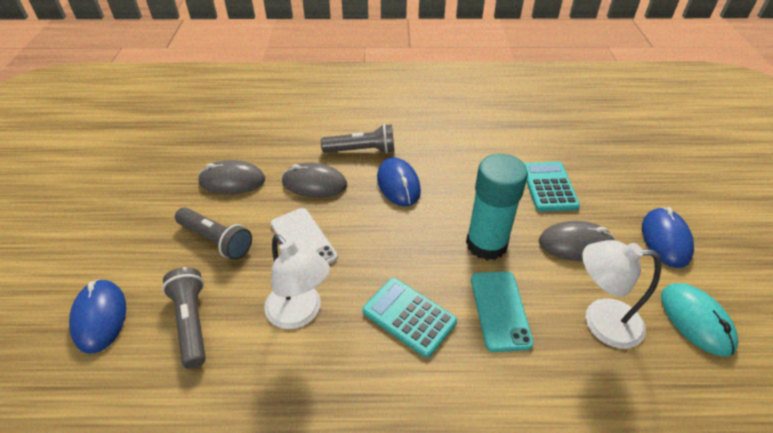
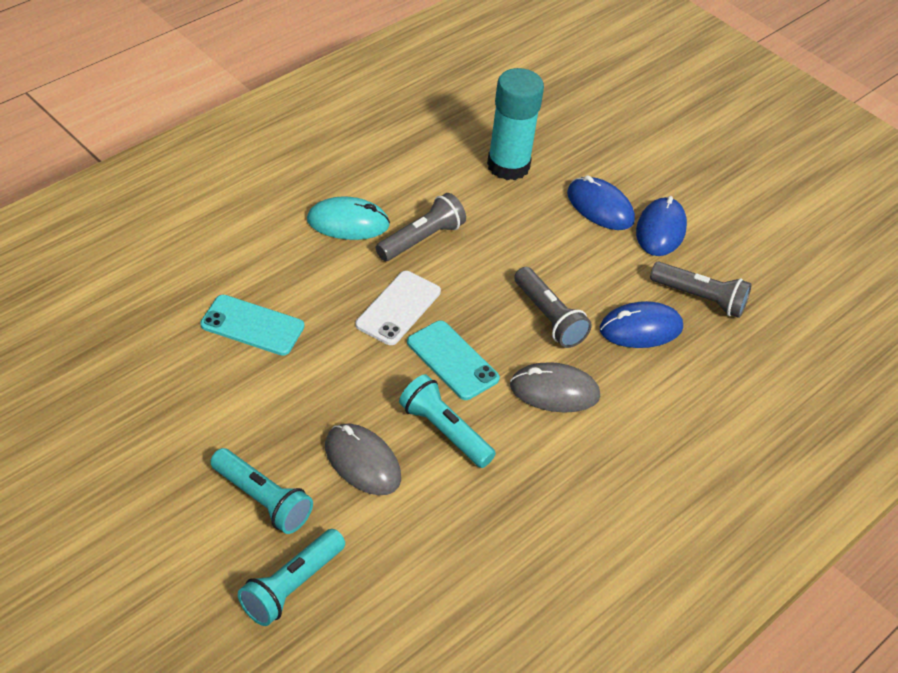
grey mouse: [198,160,265,194] [282,163,347,198] [539,221,615,261] = 3 -> [325,424,401,495] [510,362,600,413] = 2
turquoise calculator: [362,278,457,358] [524,162,580,212] = 2 -> none = 0
turquoise flashlight: none = 0 -> [210,448,313,534] [238,529,345,626] [399,374,496,468] = 3
turquoise phone: [471,271,534,352] = 1 -> [200,295,304,356] [407,321,500,400] = 2
white lamp: [264,234,330,329] [583,240,661,349] = 2 -> none = 0

